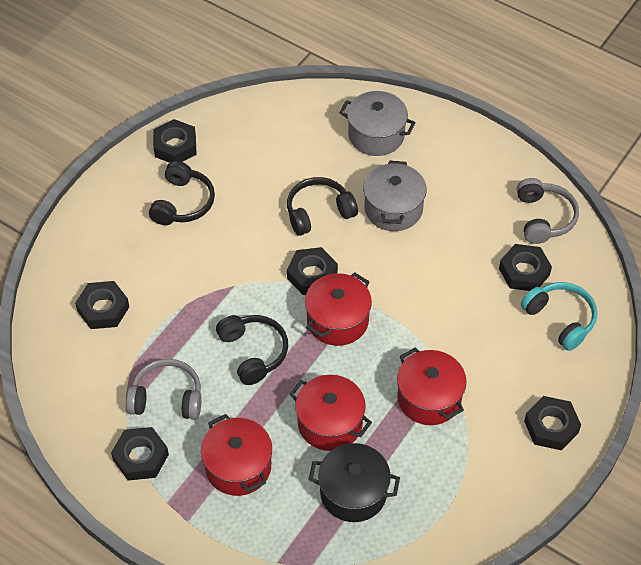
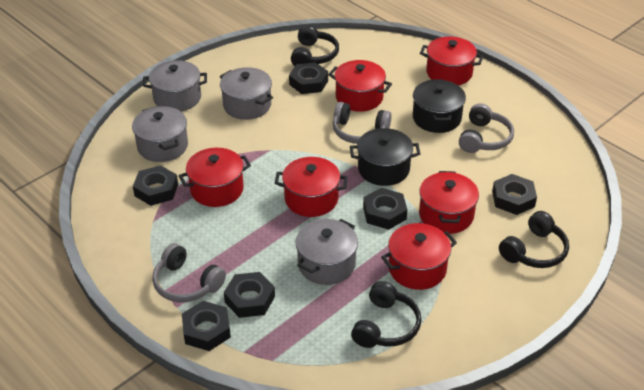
black pot: [308,443,400,522] = 1 -> [350,128,420,186] [413,79,466,133] = 2
grey headphones: [126,359,201,420] [517,178,579,244] = 2 -> [152,243,226,302] [333,102,392,144] [459,103,514,153] = 3
grey pot: [339,91,416,156] [364,160,427,231] = 2 -> [132,106,188,162] [143,60,207,111] [220,67,273,120] [295,219,358,285] = 4
red pot: [201,414,272,496] [290,375,372,451] [305,272,372,346] [397,347,466,425] = 4 -> [179,148,251,207] [275,157,348,217] [328,60,392,112] [381,223,457,290] [419,171,479,234] [420,37,483,85] = 6
turquoise headphones: [521,282,597,351] = 1 -> none = 0

